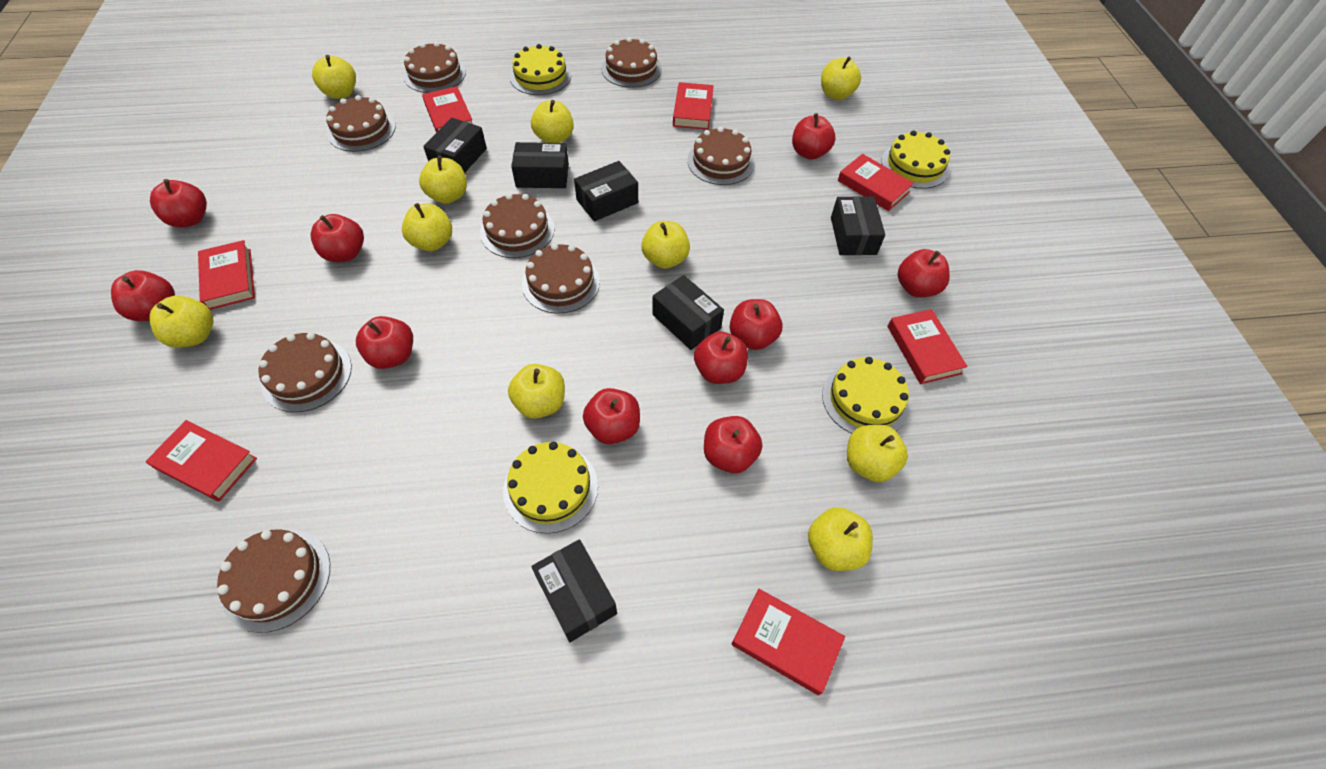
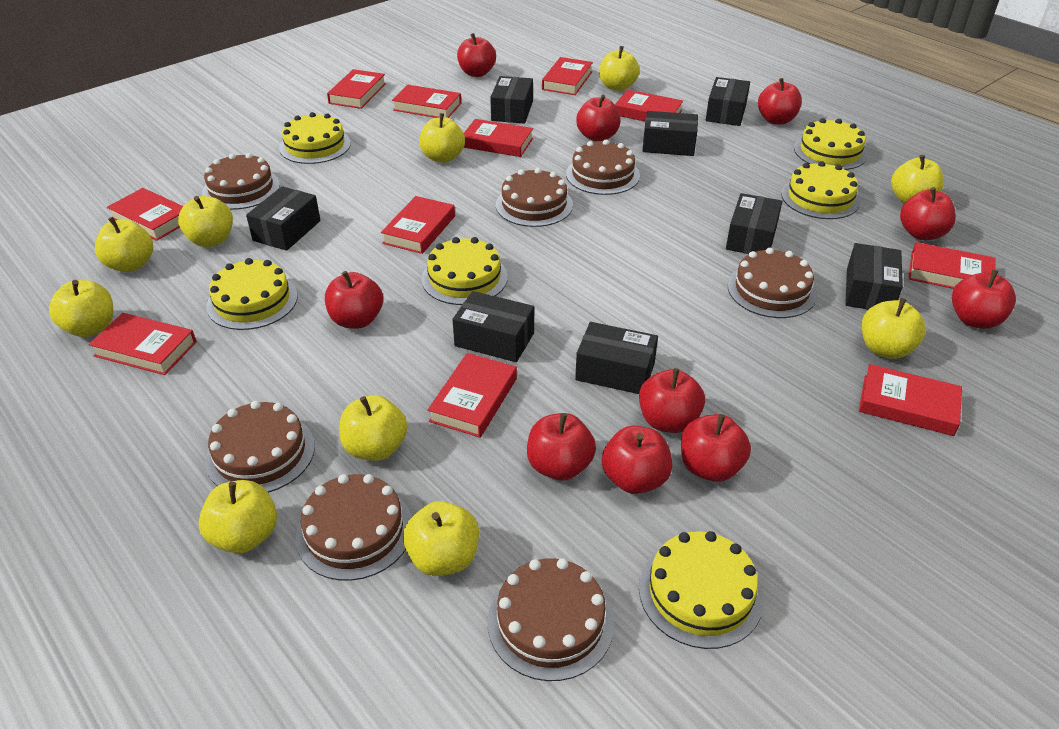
black box: [423,118,487,173] [511,142,569,188] [531,539,617,642] [574,161,638,222] [652,275,724,350] [831,196,885,255] = 6 -> [246,186,321,251] [452,291,534,362] [490,76,533,124] [575,322,658,394] [642,111,698,156] [706,77,750,126] [726,193,782,254] [845,243,903,310] = 8
brown cake: [217,529,330,633] [258,332,352,412] [326,95,396,152] [403,42,466,93] [480,193,555,258] [522,244,600,314] [601,37,662,88] [687,127,755,185] = 8 -> [202,153,280,210] [205,401,315,493] [296,474,412,581] [488,558,614,681] [496,168,573,227] [566,140,640,195] [728,248,817,318] = 7
red book: [145,420,257,502] [198,240,255,310] [422,86,472,133] [673,82,714,130] [732,589,845,695] [838,154,914,211] [888,309,968,384] = 7 -> [88,313,196,375] [107,188,183,241] [327,69,386,109] [381,196,455,254] [392,85,461,118] [428,353,517,438] [464,119,533,157] [542,57,593,95] [615,89,683,121] [859,364,962,436] [909,242,996,289] = 11
yellow cake: [503,442,598,534] [510,44,571,95] [822,357,909,434] [881,131,950,189] = 4 -> [206,258,298,330] [279,112,351,164] [422,237,508,305] [639,531,763,649] [781,161,860,219] [794,118,867,170] = 6

